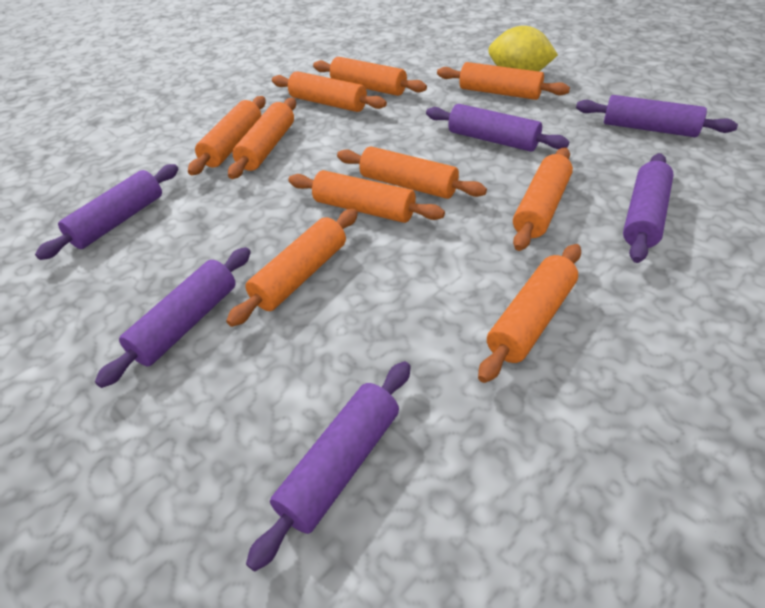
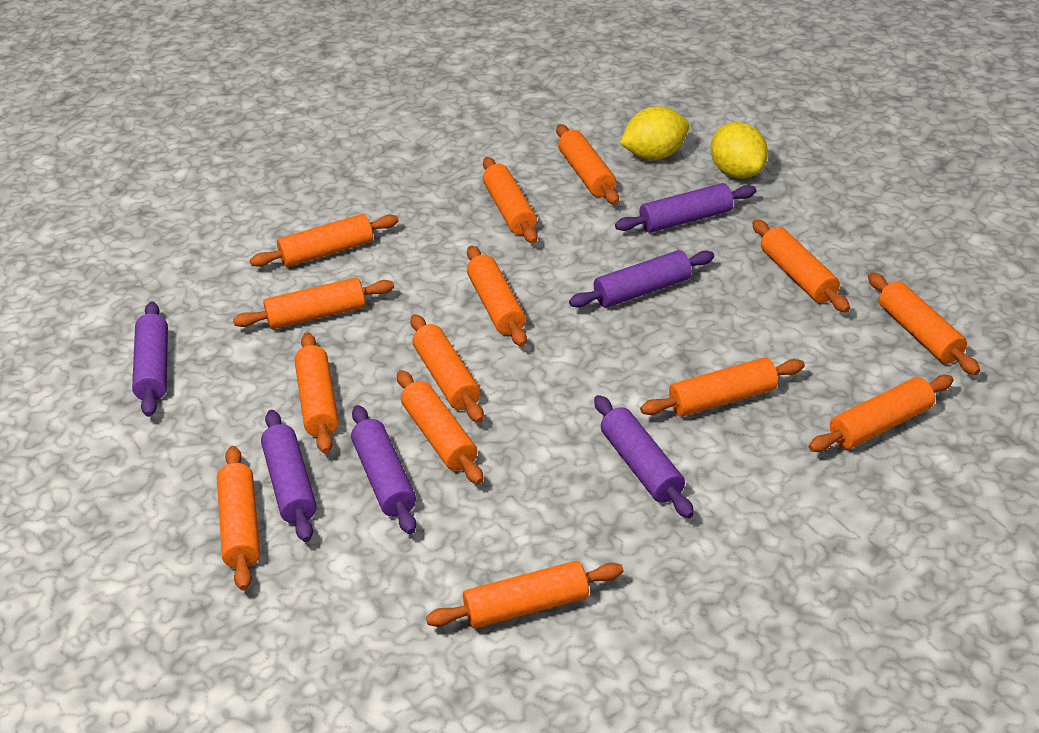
orange rolling pin: [188,96,266,175] [226,209,358,327] [228,98,296,179] [272,71,387,112] [289,170,445,223] [313,57,427,96] [337,146,487,199] [437,62,570,100] [478,244,581,383] [513,147,573,251] = 10 -> [217,446,260,590] [233,277,394,329] [250,214,398,267] [295,332,339,454] [397,370,483,484] [411,314,484,423] [426,561,624,629] [467,245,527,347] [483,157,538,244] [556,124,619,205] [640,358,805,417] [752,219,850,312] [809,375,954,452] [868,272,980,375] = 14
yellow lemon: [488,26,558,71] = 1 -> [620,106,689,160] [710,122,768,179] = 2

